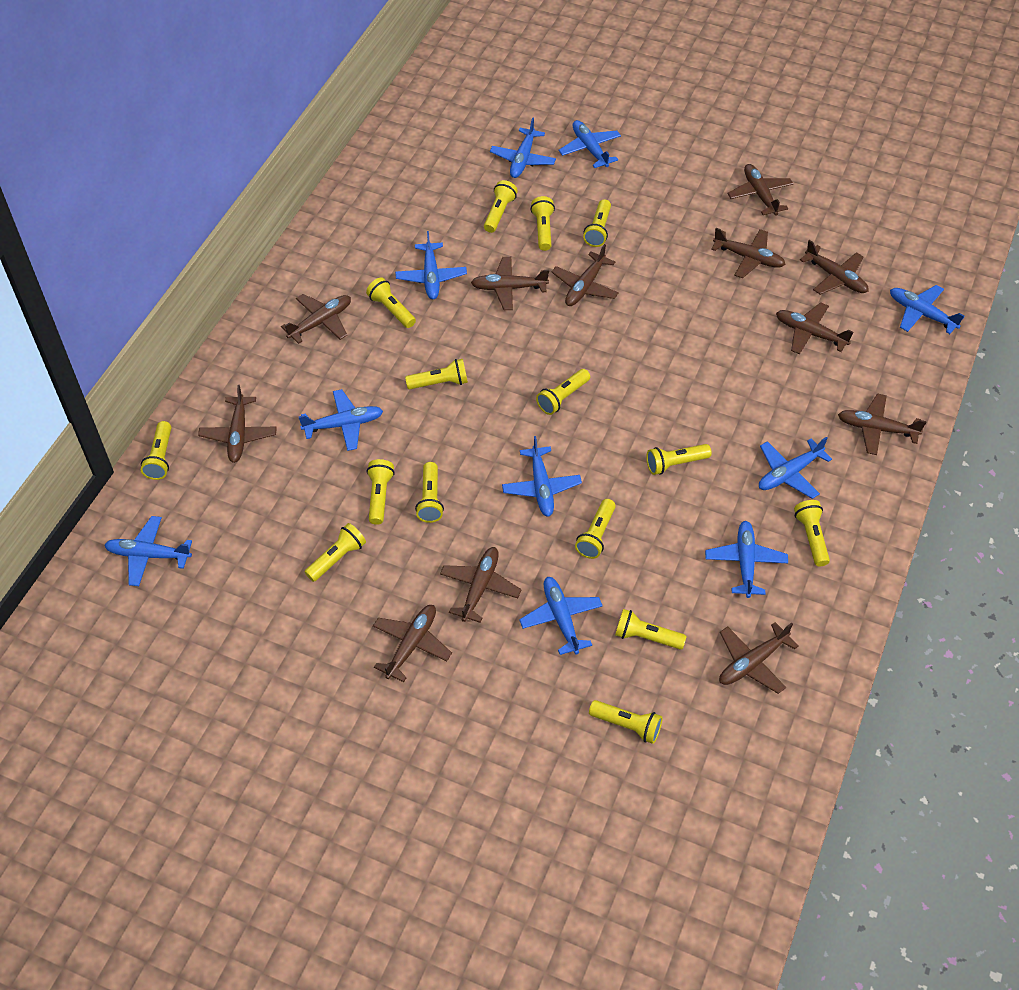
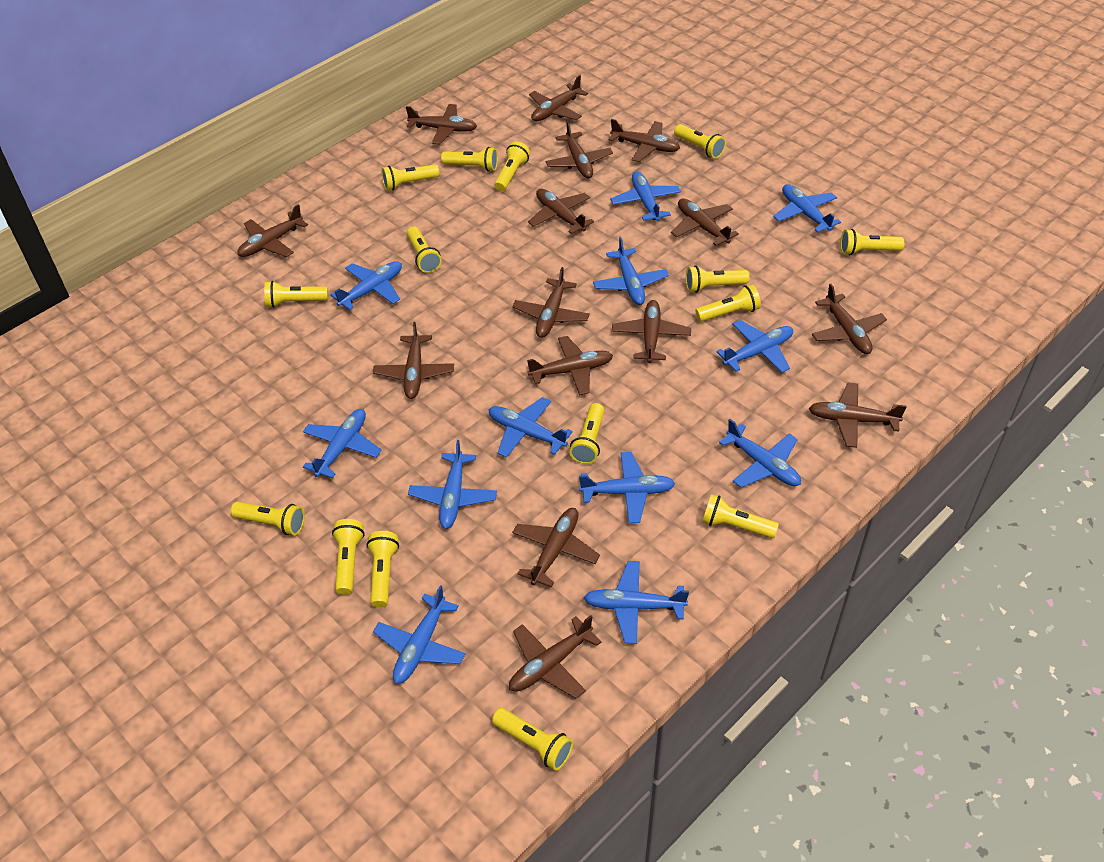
blue plane: [104,516,192,586] [298,389,383,451] [395,231,467,299] [490,118,556,178] [502,436,582,517] [519,577,603,655] [558,120,621,168] [705,521,788,598] [759,437,832,499] [890,285,965,334] = 10 -> [303,409,381,478] [331,261,402,310] [373,585,465,684] [408,440,497,529] [488,397,572,458] [579,452,675,523] [584,561,689,644] [593,237,669,305] [610,171,681,221] [716,320,793,373] [719,419,801,488] [773,184,841,233] = 12
brown plane: [198,385,277,463] [281,294,351,344] [373,605,452,682] [440,547,521,623] [471,257,549,310] [552,244,619,306] [711,228,786,278] [719,622,799,694] [727,164,793,216] [776,303,853,354] [800,240,868,295] [838,393,926,455] = 12 -> [237,204,308,257] [373,322,454,399] [406,104,477,145] [509,615,601,699] [512,267,590,338] [512,508,600,587] [527,336,613,395] [528,189,594,234] [529,75,588,121] [545,121,613,178] [609,119,680,162] [612,300,691,363] [671,199,739,246] [809,383,906,448] [812,284,887,354] = 15

